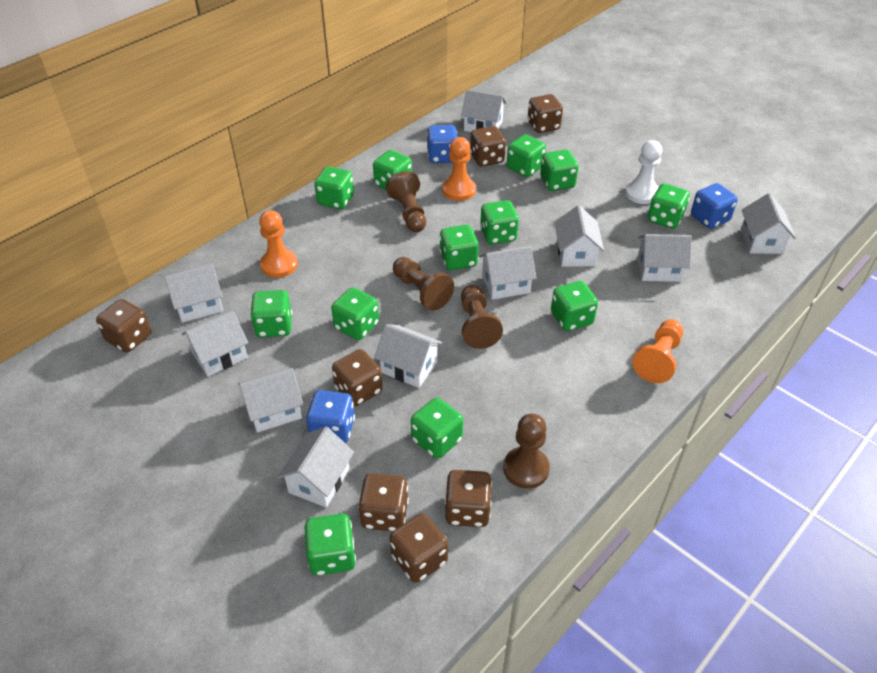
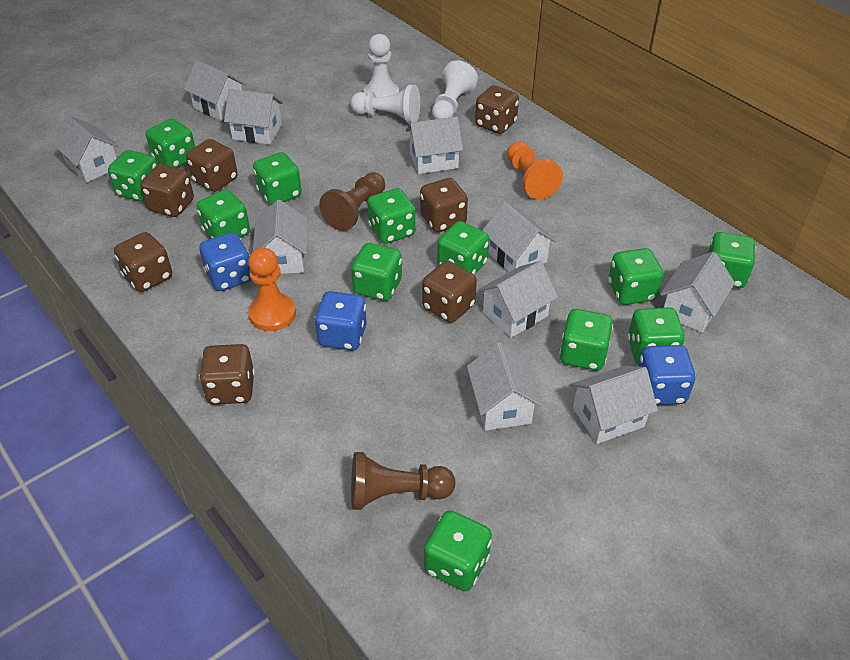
brown pawn: [386,171,426,232] [393,257,454,311] [461,285,503,349] [503,414,550,489] = 4 -> [319,172,385,231] [351,452,455,510] = 2
orange pawn: [259,210,298,278] [442,137,476,201] [632,319,683,383] = 3 -> [248,247,296,331] [507,141,563,199] = 2
white pawn: [625,140,662,204] = 1 -> [350,85,420,123] [363,34,399,97] [432,60,478,119] = 3

